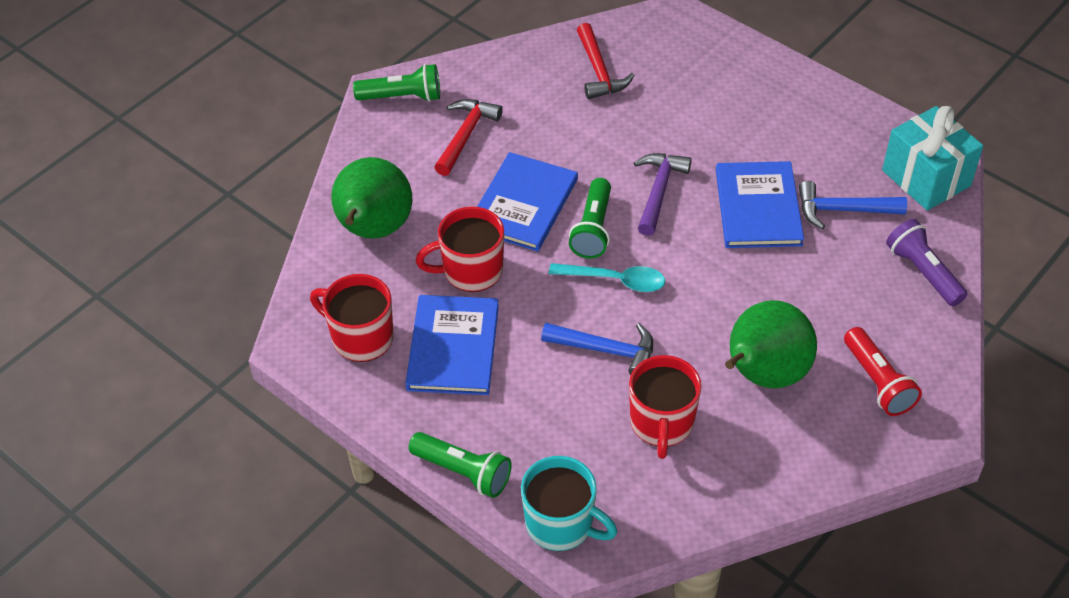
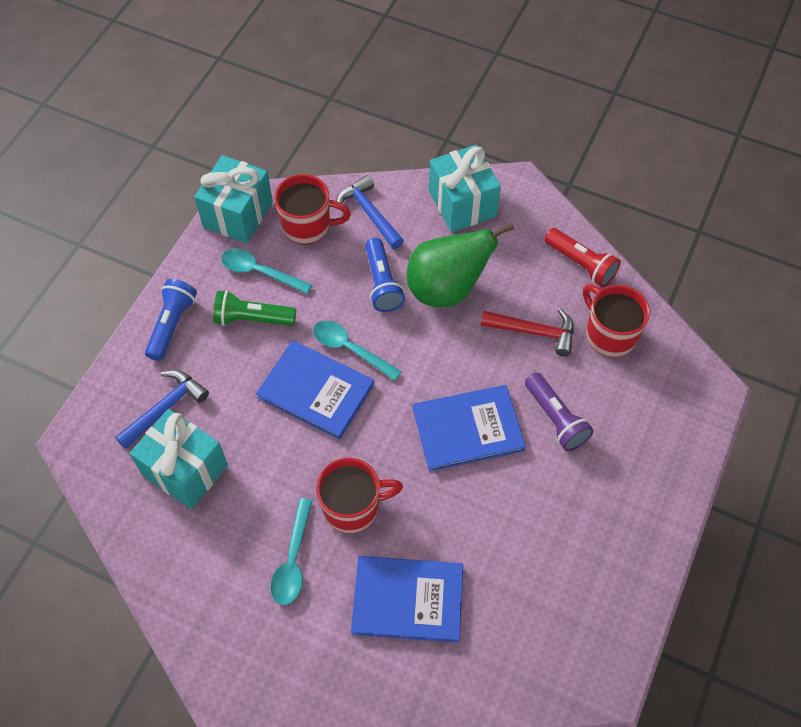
blue flashlight: none = 0 -> [145,279,197,361] [365,238,405,312] = 2
green flashlight: [353,64,440,102] [409,432,512,498] [569,178,611,259] = 3 -> [213,290,296,326] = 1
green pear: [331,157,412,239] [725,300,817,388] = 2 -> [406,223,514,307] = 1
purple hammer: [634,153,692,236] = 1 -> none = 0
red hammer: [434,99,503,176] [577,23,634,99] = 2 -> [481,308,574,357] = 1
turquoise gift: [882,106,983,211] = 1 -> [129,409,228,509] [194,155,273,243] [429,145,501,232] = 3
turquoise mug: [521,456,617,551] = 1 -> none = 0
turquoise spoon: [549,263,665,292] = 1 -> [221,248,312,294] [270,498,313,605] [313,320,402,381] = 3

